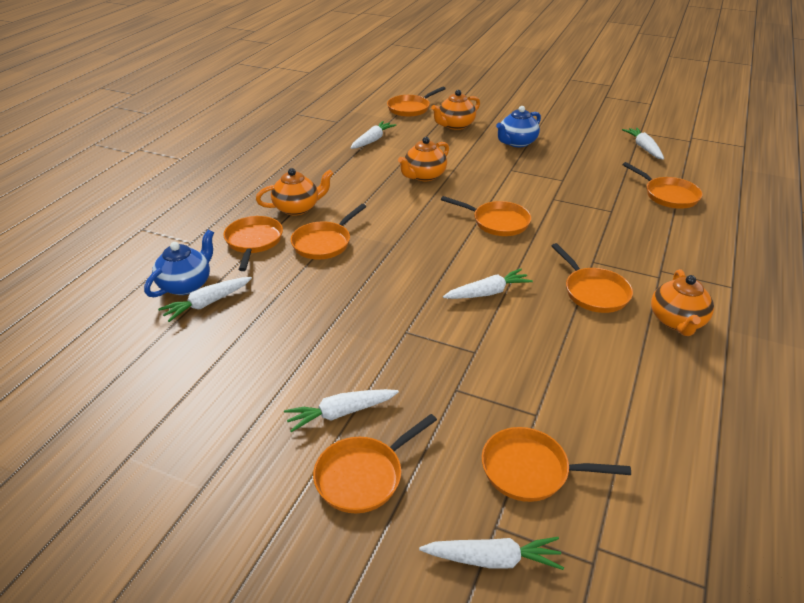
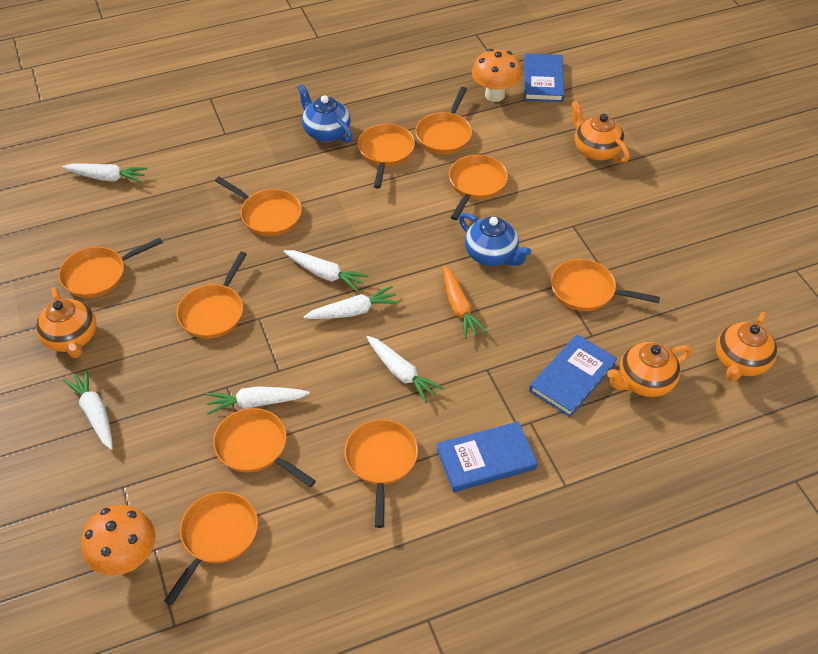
blue book: none = 0 -> [437,421,538,492] [524,53,564,102] [529,334,617,417] = 3
orange carrot: none = 0 -> [443,265,487,339] = 1
orange mushroom: none = 0 -> [81,505,155,576] [472,49,522,102] = 2
orange pan: [224,216,283,271] [291,204,366,260] [313,414,437,513] [387,87,446,117] [441,196,531,236] [482,427,631,502] [552,243,633,313] [622,162,703,209] = 8 -> [59,238,163,298] [164,492,258,605] [176,252,247,339] [213,408,316,487] [215,177,302,236] [344,419,418,528] [357,124,415,189] [415,87,472,154] [449,155,508,220] [551,259,660,311] = 10

